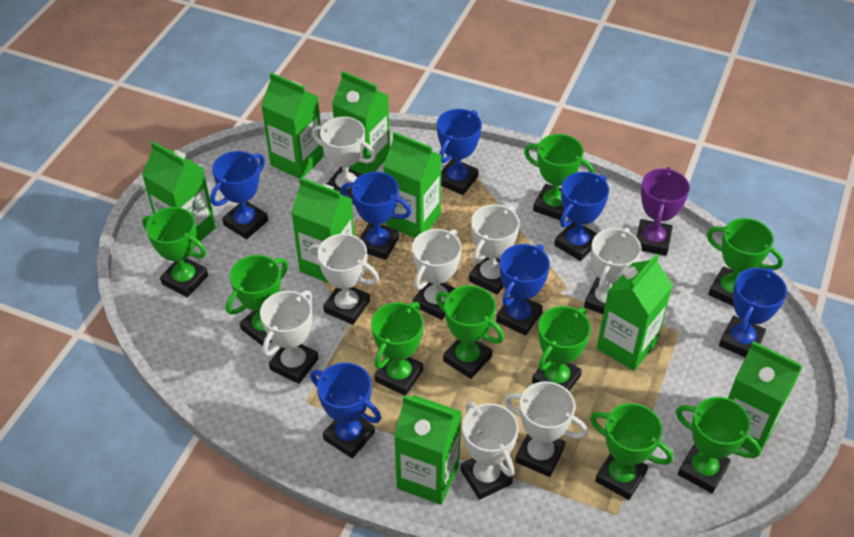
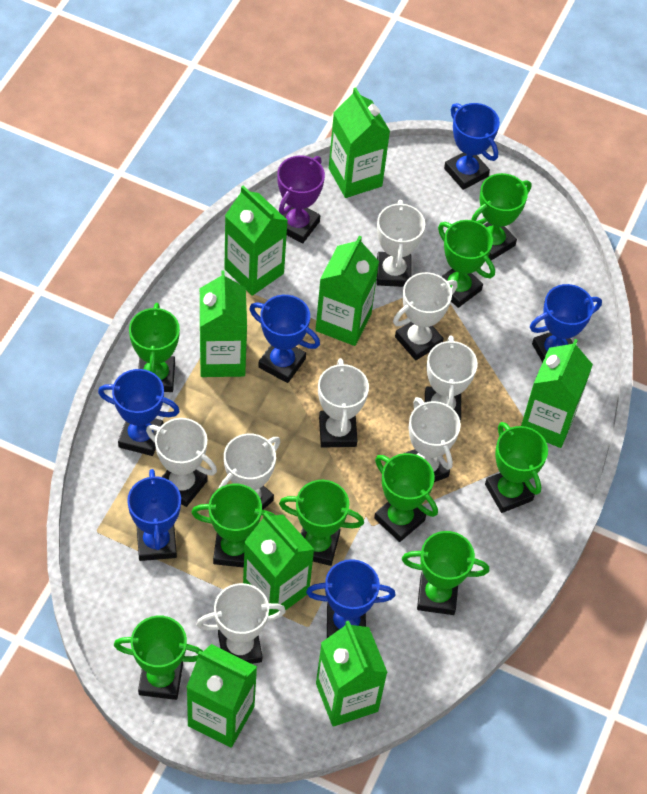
blue trophy: [210,151,268,239] [310,362,381,458] [341,172,412,260] [437,109,482,195] [496,244,550,336] [554,172,609,261] [719,268,787,358] = 7 -> [98,369,180,456] [127,469,181,561] [249,295,320,383] [306,559,396,638] [444,103,500,190] [530,284,602,362] = 6

